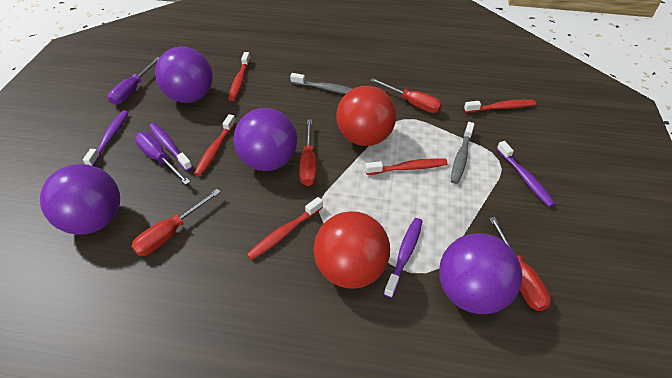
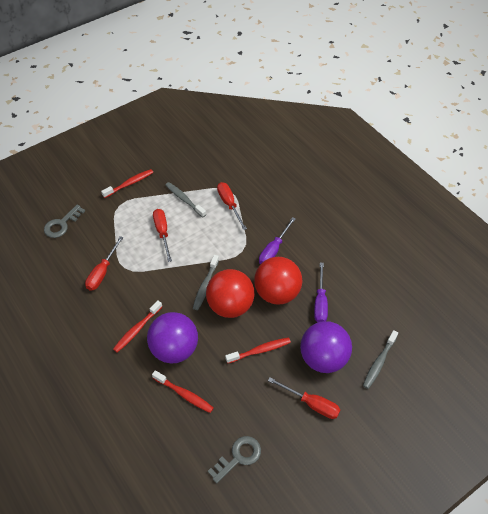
grey key: none = 0 -> [44,205,85,238] [208,436,261,483] = 2
grey toothbrush: [290,73,352,94] [451,122,475,184] = 2 -> [165,182,206,218] [193,255,219,310] [363,330,398,389] = 3
purple ball: [40,164,120,235] [155,47,213,103] [234,108,297,171] [439,233,522,314] = 4 -> [147,312,198,363] [300,321,352,373] = 2
purple toothbrush: [83,111,129,166] [149,123,193,171] [384,218,423,298] [497,141,555,207] = 4 -> none = 0
red toothbrush: [194,114,236,176] [228,52,251,101] [246,197,323,260] [365,158,448,175] [464,100,536,113] = 5 -> [101,169,153,198] [113,300,162,352] [152,370,214,413] [225,337,291,364] = 4

